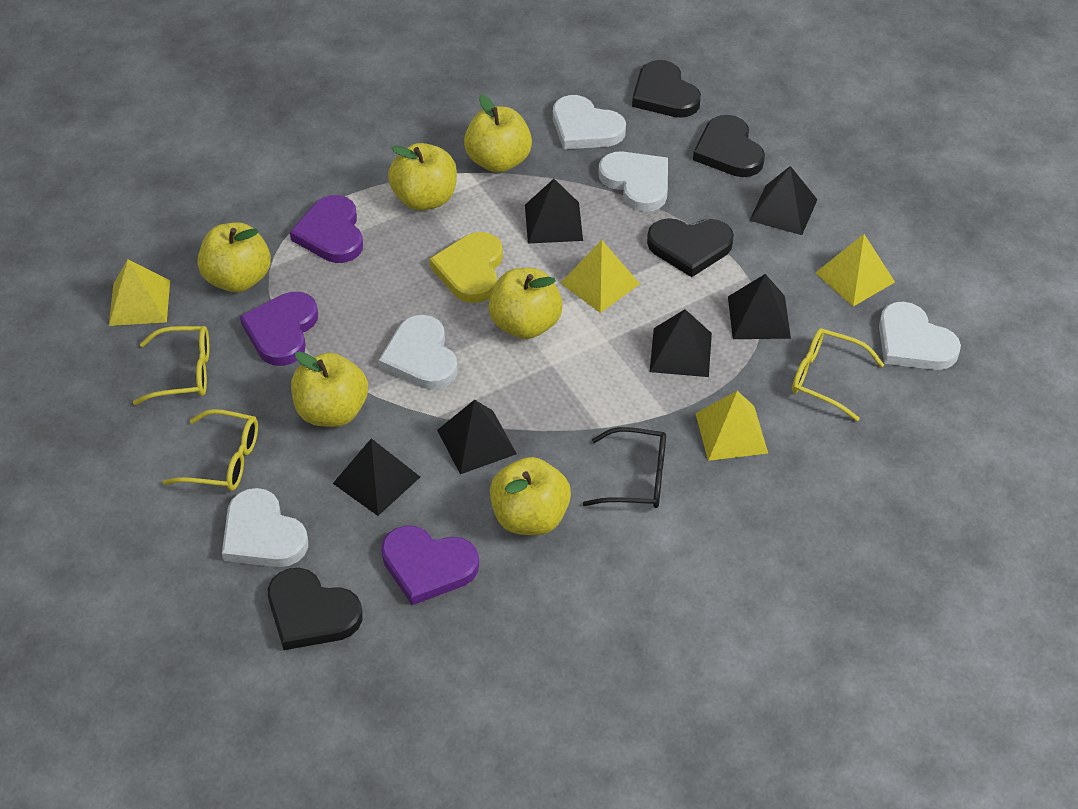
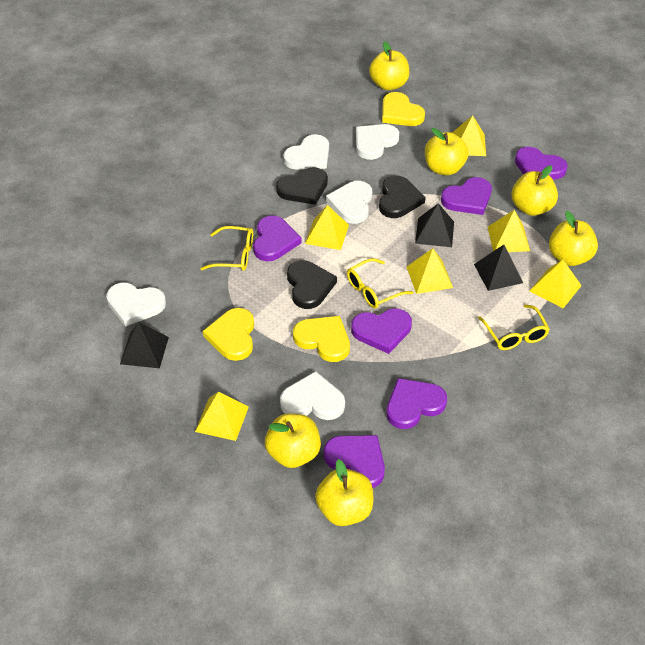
black glasses: [583,427,666,508] = 1 -> none = 0
black heart: [268,568,362,650] [632,60,701,118] [647,218,734,277] [693,115,765,177] = 4 -> [276,167,328,205] [287,260,337,309] [379,176,426,218] = 3
black pyramid: [333,438,420,516] [437,400,517,474] [525,179,583,244] [650,309,712,377] [728,274,791,339] [749,166,818,235] = 6 -> [120,322,169,368] [415,203,454,247] [474,245,523,291] = 3
purple heart: [240,292,318,366] [290,195,363,263] [381,526,479,605] = 3 -> [253,216,301,261] [324,435,385,488] [351,308,412,354] [386,378,447,429] [441,177,492,215] [515,147,568,180] = 6
yellow heart: [429,232,503,303] = 1 -> [203,308,254,361] [293,316,350,362] [382,92,425,126] = 3
yellow pyramid: [109,260,170,326] [561,240,640,313] [695,391,768,461] [815,234,895,306] = 4 -> [195,391,249,441] [305,205,349,250] [407,248,453,294] [452,115,486,156] [488,210,530,252] [530,260,582,308] = 6

